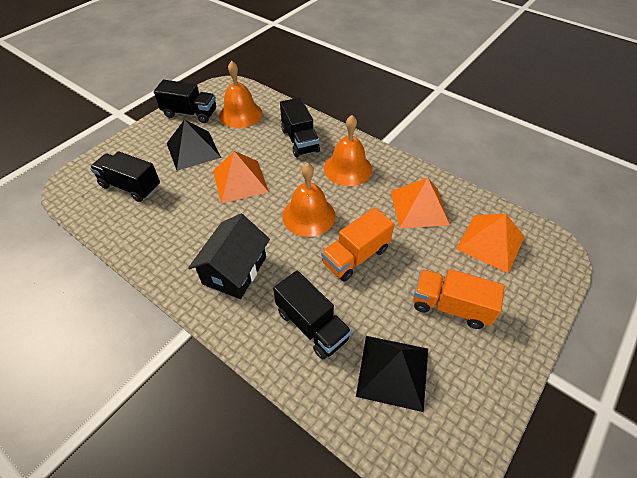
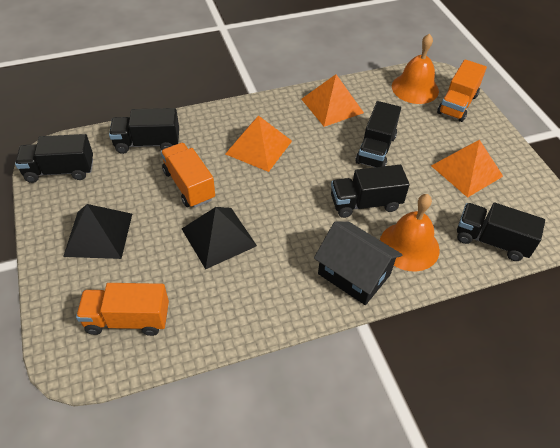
black truck: [90,151,160,202] [154,80,216,123] [273,270,352,359] [280,97,320,157] = 4 -> [15,134,93,183] [109,108,179,154] [331,165,410,218] [355,101,401,167] [457,203,545,261] = 5
orange bell: [219,61,262,128] [282,163,336,237] [324,115,372,186] = 3 -> [380,194,440,271] [392,33,439,104] = 2
orange truck: [321,208,394,282] [413,269,505,329] = 2 -> [76,283,169,336] [161,143,215,208] [437,59,487,122] = 3

